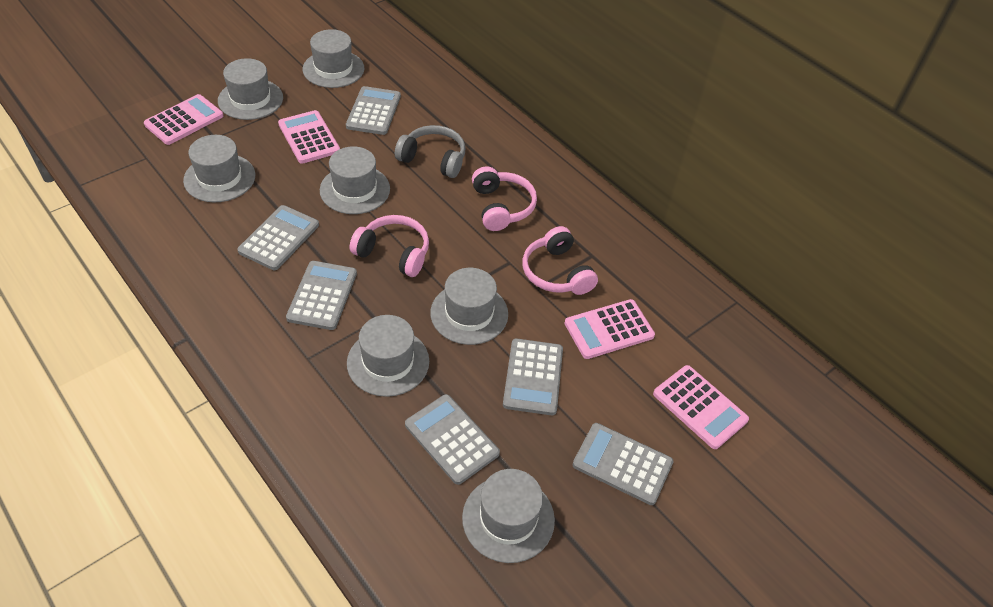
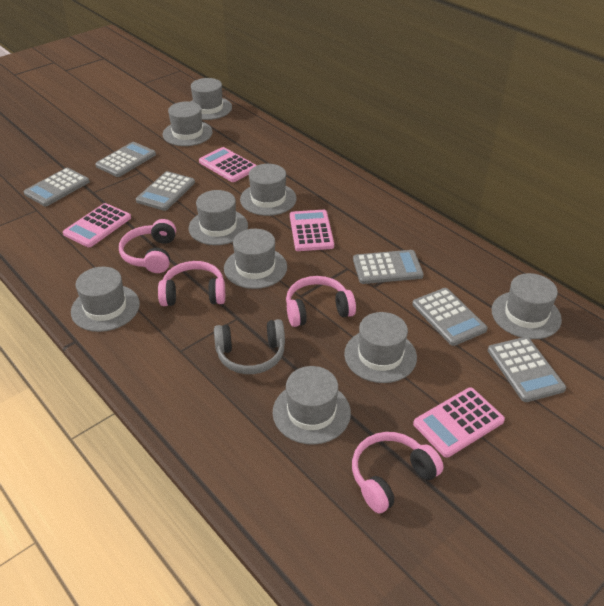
grey hat: [183,135,255,202] [218,58,283,120] [303,29,364,88] [320,146,390,214] [347,315,429,397] [430,268,508,345] [462,469,555,563] = 7 -> [71,267,140,332] [162,102,213,146] [189,190,248,245] [190,78,232,120] [224,229,287,289] [240,164,297,216] [273,366,351,445] [344,312,417,383] [492,273,562,339] = 9
pink headphones: [350,215,429,277] [472,166,537,231] [522,226,598,295] = 3 -> [119,219,176,273] [158,261,225,306] [286,276,356,327] [352,432,443,513] = 4

